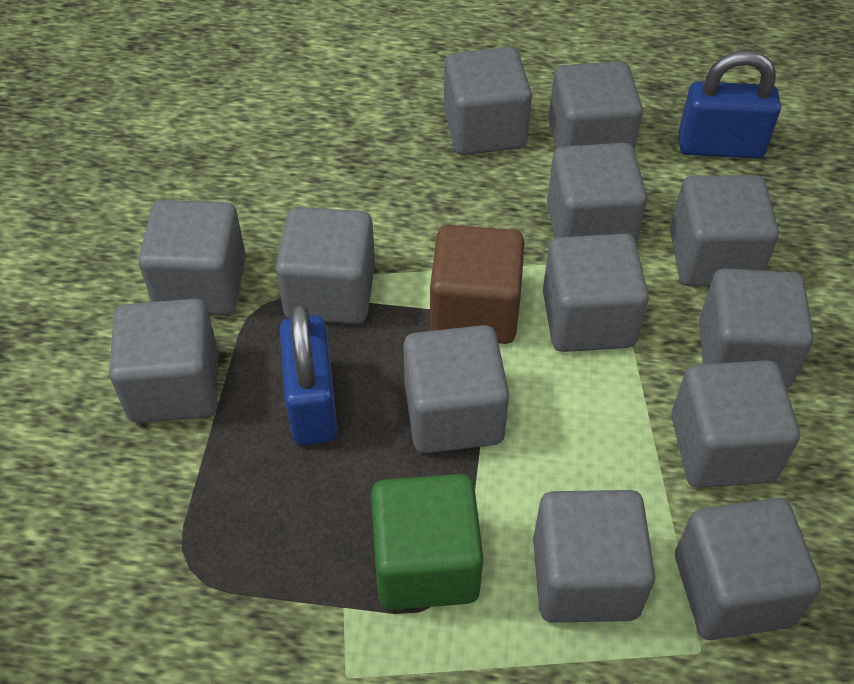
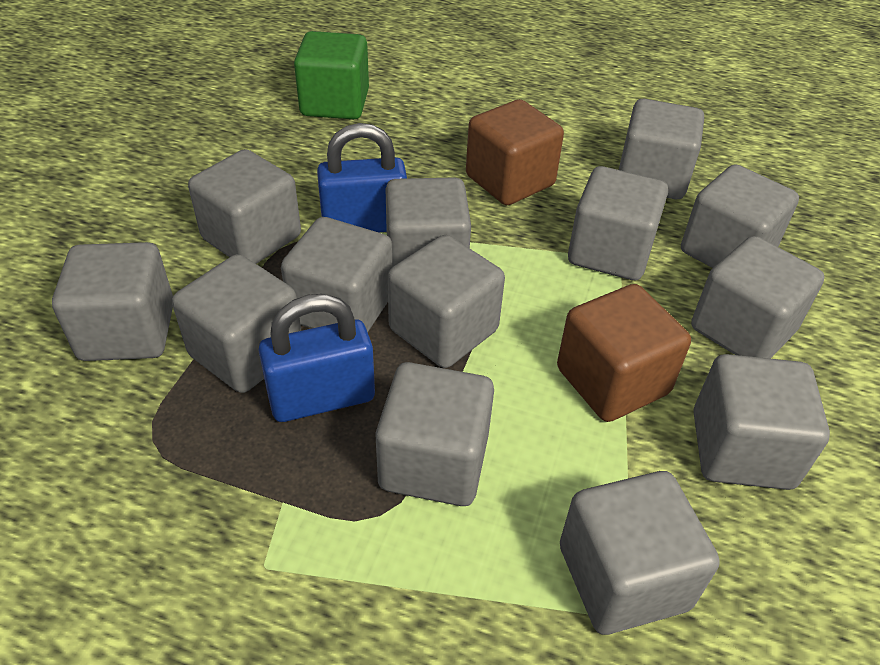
brown cube: [430,225,525,344] = 1 -> [466,99,564,205] [557,284,691,422] = 2

